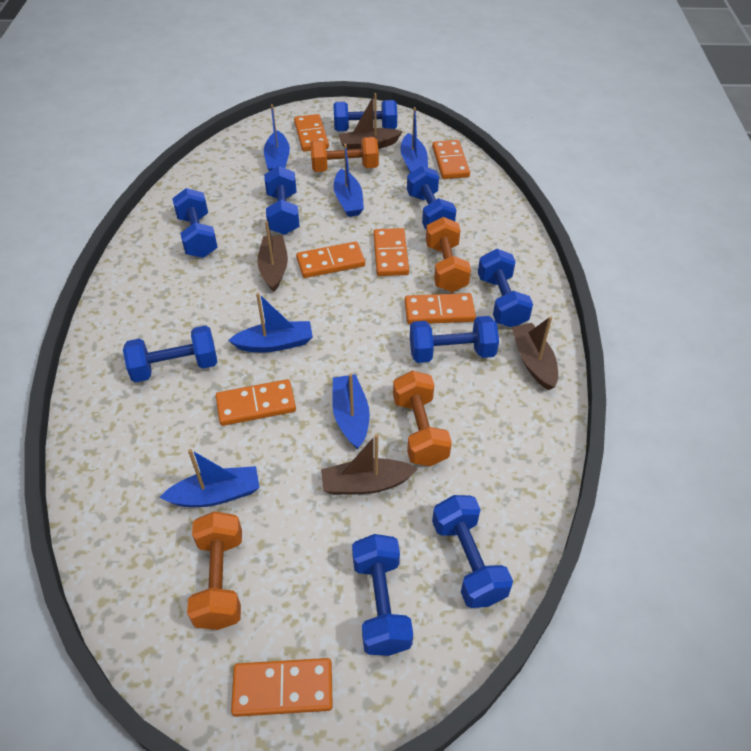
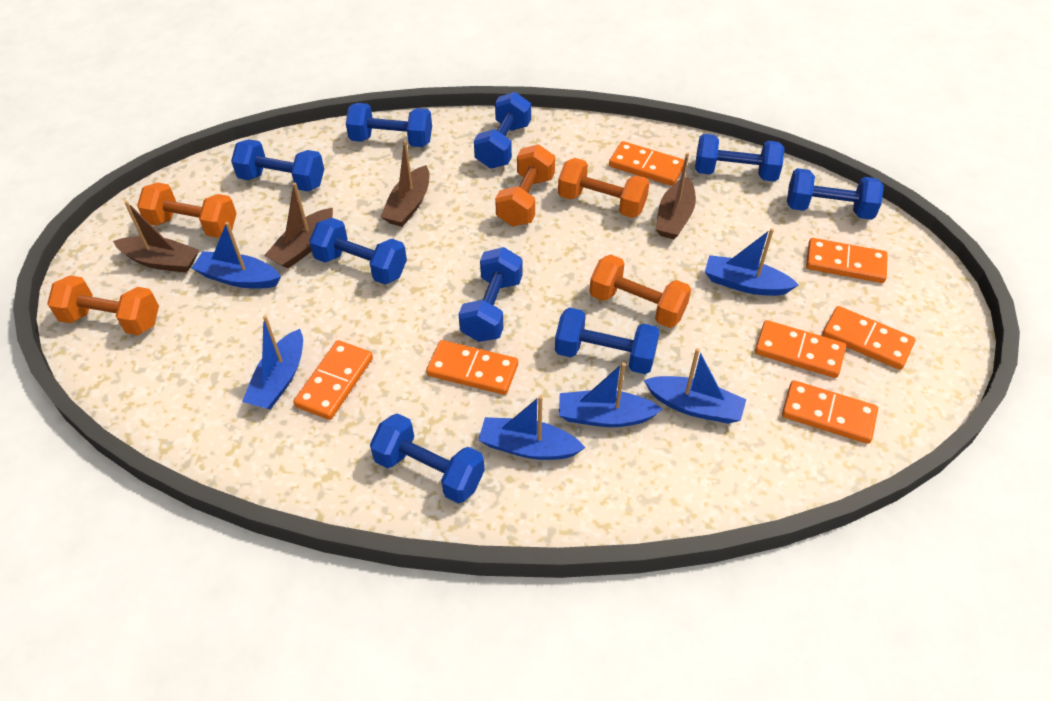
orange dumbbell: [187,511,242,630] [310,137,379,172] [393,371,452,466] [426,217,471,292] = 4 -> [47,275,159,335] [137,182,237,238] [495,144,555,227] [558,158,650,218] [589,254,691,328] = 5

